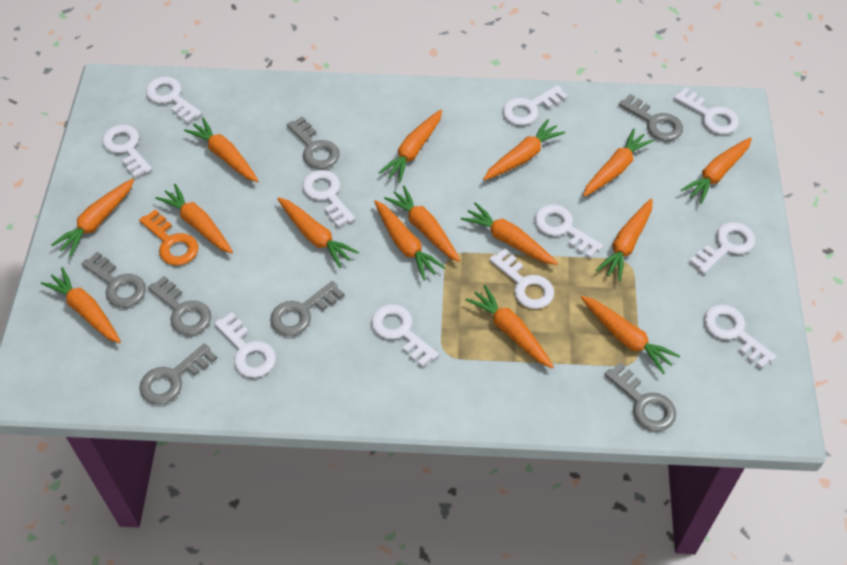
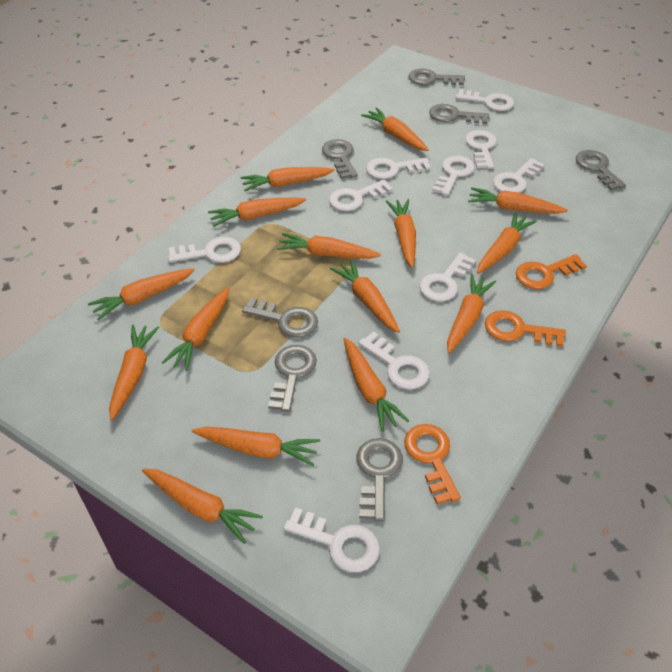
orange key: [139,209,198,265] = 1 -> [404,424,461,505] [485,310,566,347] [516,254,587,289] = 3
white key: [102,125,152,178] [146,77,202,123] [214,312,276,378] [302,170,355,227] [371,304,438,367] [489,248,554,309] [503,85,568,125] [534,205,603,258] [674,88,739,134] [689,222,755,274] [704,305,776,369] = 11 -> [168,237,241,263] [283,508,380,572] [329,179,393,211] [358,331,430,389] [366,158,431,179] [419,252,476,302] [432,156,475,196] [456,89,514,111] [465,130,497,169] [493,158,545,193] = 10

